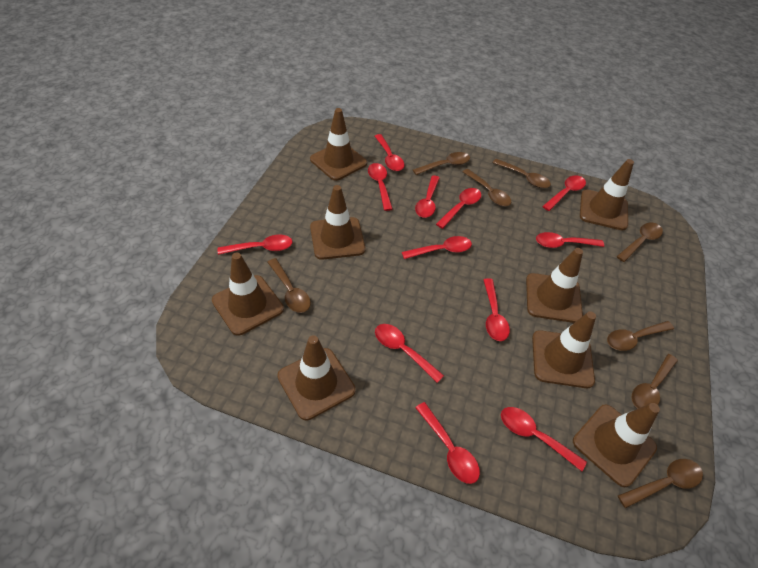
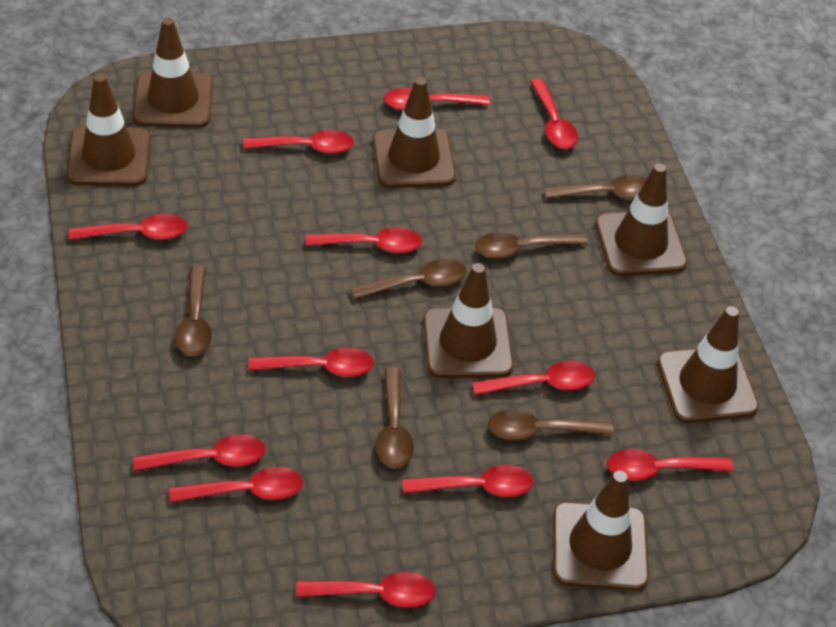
brown spoon: [267,258,311,313] [413,152,470,175] [463,169,511,206] [493,159,551,188] [607,321,674,351] [617,222,663,262] [618,459,703,508] [632,354,678,409] = 8 -> [175,265,212,356] [350,259,466,300] [376,367,414,468] [475,232,587,259] [488,409,614,440] [544,175,647,199] = 6
brown traffic cone: [212,253,284,336] [277,335,356,420] [310,108,367,181] [310,185,365,260] [526,248,583,323] [532,311,596,388] [573,403,660,487] [580,159,634,230] = 8 -> [66,74,151,186] [132,17,213,128] [372,77,456,188] [423,263,514,378] [553,470,649,591] [595,163,687,276] [657,306,759,423] = 7

